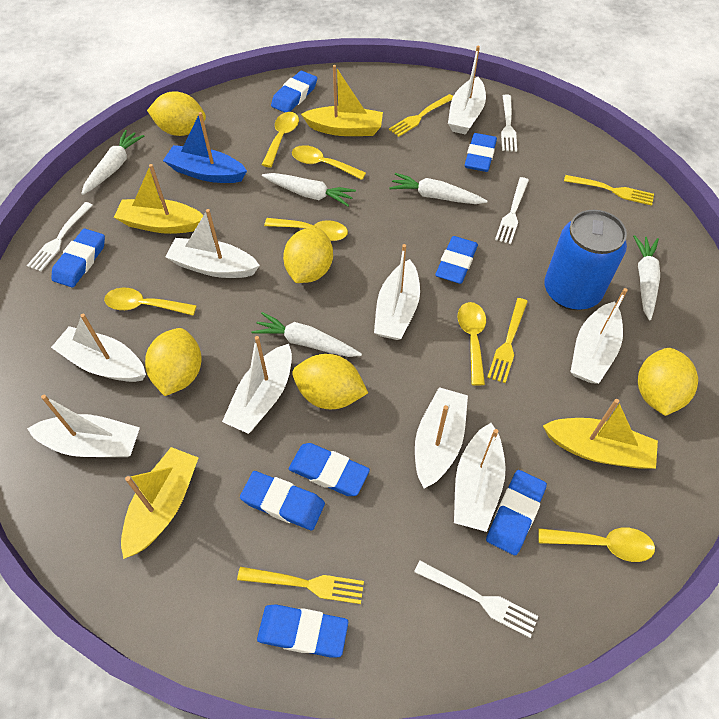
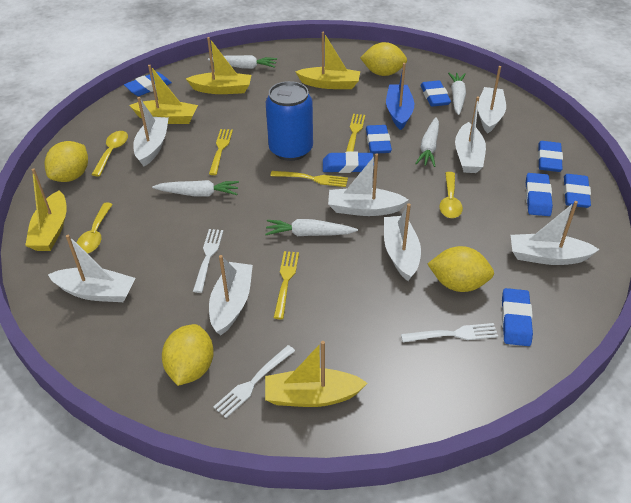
white boat: [27,395,140,457] [51,314,146,382] [165,209,260,278] [222,336,292,434] [374,244,420,340] [415,387,468,489] [448,46,486,135] [454,423,506,532] [571,288,628,384] = 9 -> [48,235,136,302] [133,97,169,166] [209,255,253,335] [328,153,409,216] [384,203,421,281] [455,96,486,173] [478,66,506,133] [511,201,600,265] = 8
white fork: [27,202,93,272] [414,560,539,638] [495,177,529,244] [501,95,517,152] = 4 -> [193,229,223,293] [213,345,295,418] [401,323,498,342] = 3
yellow boat: [114,164,203,234] [121,447,198,559] [301,65,383,136] [543,399,658,469] = 4 -> [25,168,67,251] [129,65,198,124] [186,37,251,94] [265,341,367,407] [295,32,360,89] = 5
yellow lemon: [145,328,202,396] [147,91,206,136] [283,228,333,283] [292,354,368,409] [638,348,698,416] = 5 -> [45,141,88,182] [162,324,214,386] [360,42,407,76] [428,246,494,292] = 4
yellow spoon: [104,288,197,315] [262,112,299,167] [264,218,348,241] [292,145,366,180] [458,302,486,386] [538,528,655,562] = 6 -> [77,203,113,254] [91,131,128,177] [439,172,463,218] = 3

